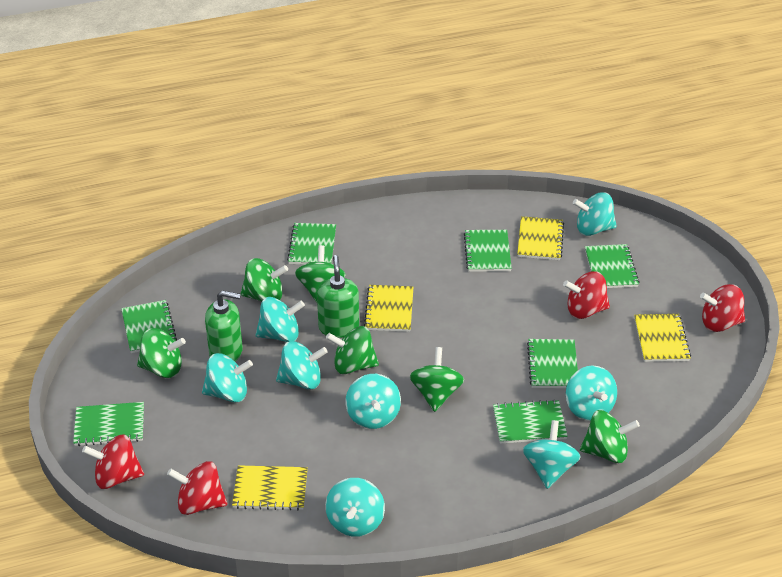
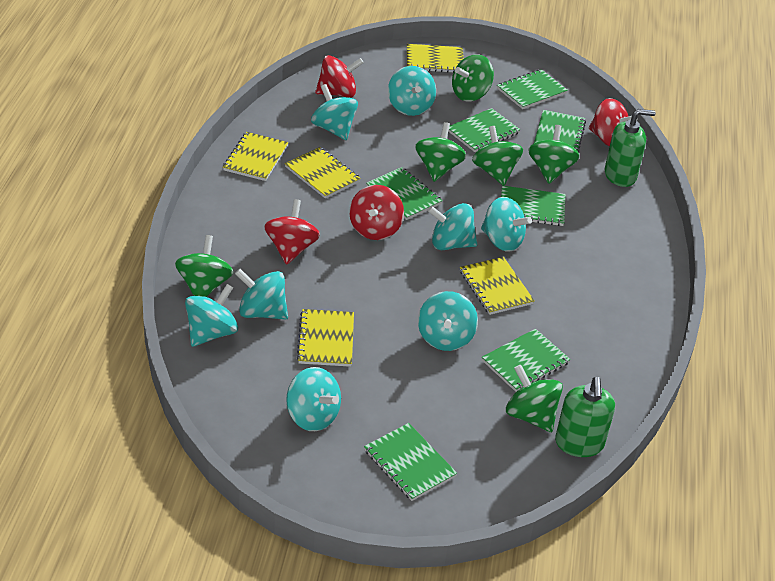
yellow notebook: [232,465,308,510] [364,285,413,332] [517,216,564,260] [634,314,691,362] = 4 -> [223,132,289,181] [285,147,361,198] [297,309,354,367] [407,44,464,73] [460,257,535,315] = 5

